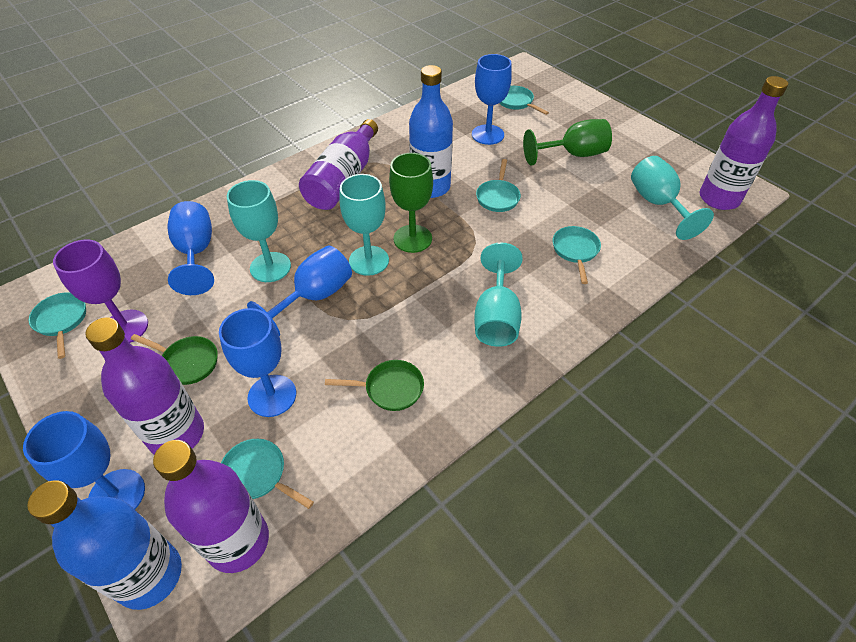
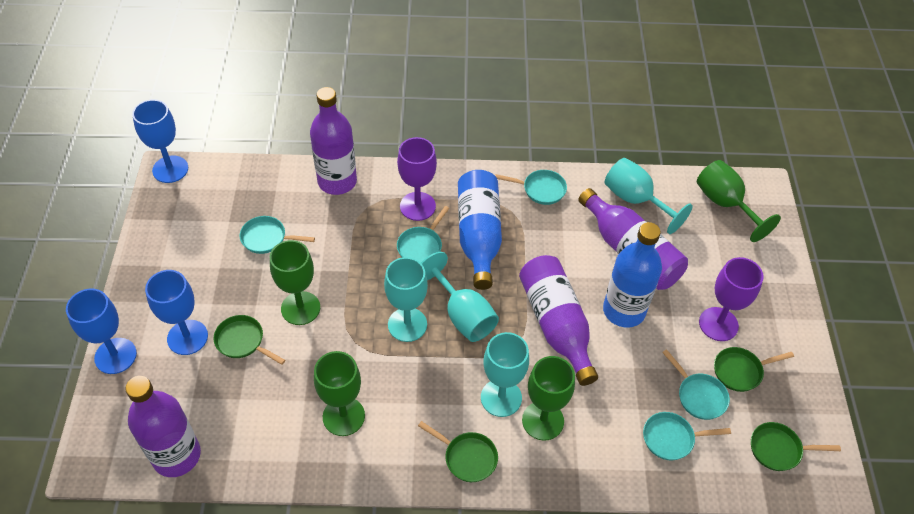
blue goblet: [23,411,145,509] [167,201,214,295] [219,308,296,417] [247,246,352,337] [472,54,512,145] = 5 -> [66,289,137,374] [132,99,188,183] [145,270,208,355] = 3
green goblet: [389,153,433,253] [523,119,612,165] = 2 -> [270,240,320,325] [314,351,365,436] [522,356,575,440] [697,160,781,242] = 4
green pan: [131,334,218,385] [325,360,424,411] = 2 -> [213,315,285,365] [418,421,498,482] [714,347,794,392] [751,422,841,471] = 4
purple goblet: [53,239,148,343] = 1 -> [397,137,437,221] [699,257,764,341] = 2

